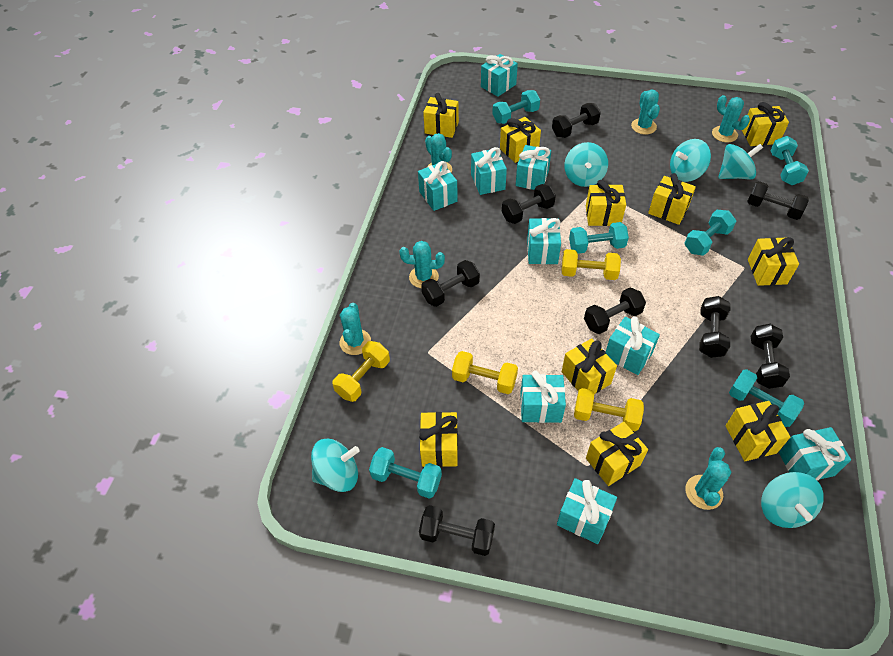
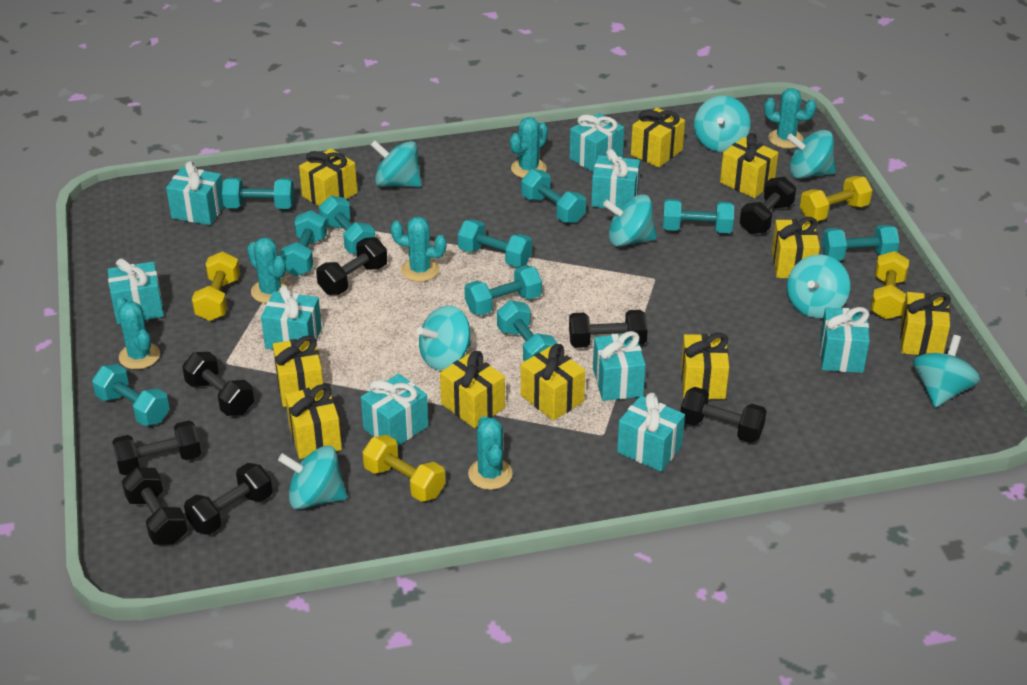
turquoise dumbbell: [369,447,442,499] [492,90,540,124] [569,222,629,254] [684,210,736,256] [729,369,804,427] [770,136,809,185] = 6 -> [92,364,170,426] [222,178,294,209] [280,210,327,276] [319,196,375,254] [458,219,532,267] [465,265,542,316] [497,300,557,361] [521,169,586,223] [663,199,734,233] [822,225,900,260] = 10
turquoise spinning top: [311,439,360,492] [564,142,608,187] [670,139,711,182] [718,144,763,179] [761,472,824,528] = 5 -> [278,446,347,509] [371,140,422,187] [417,305,471,370] [603,194,657,247] [694,96,750,152] [787,130,836,179] [787,255,850,318] [913,335,980,408] = 8

